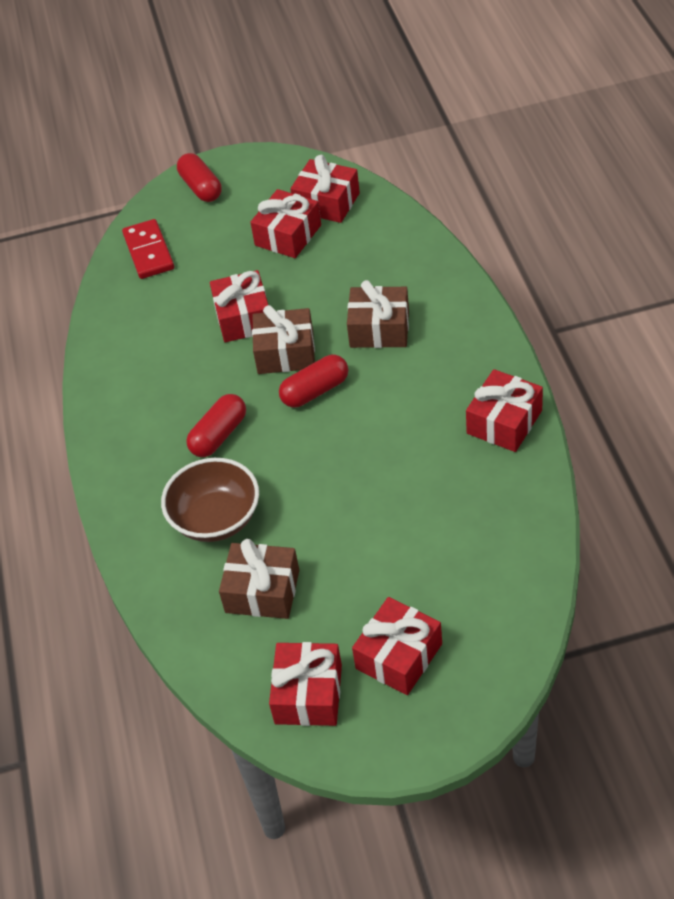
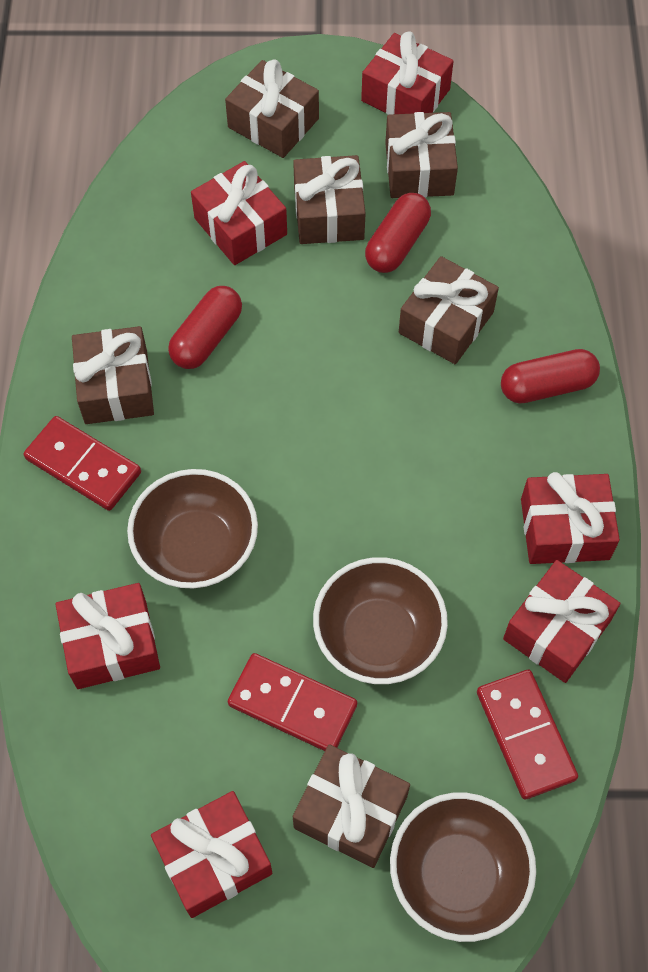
brown bowl: [161,458,259,542] = 1 -> [127,469,258,588] [313,557,448,684] [390,793,536,942] = 3
brown gift: [219,539,299,619] [252,305,315,374] [347,280,409,348] = 3 -> [72,326,154,424] [225,60,319,158] [293,155,366,244] [293,744,410,868] [385,112,458,198] [399,256,499,364] = 6
red domino: [122,219,174,279] = 1 -> [24,416,141,511] [228,653,357,751] [477,670,578,799] = 3

